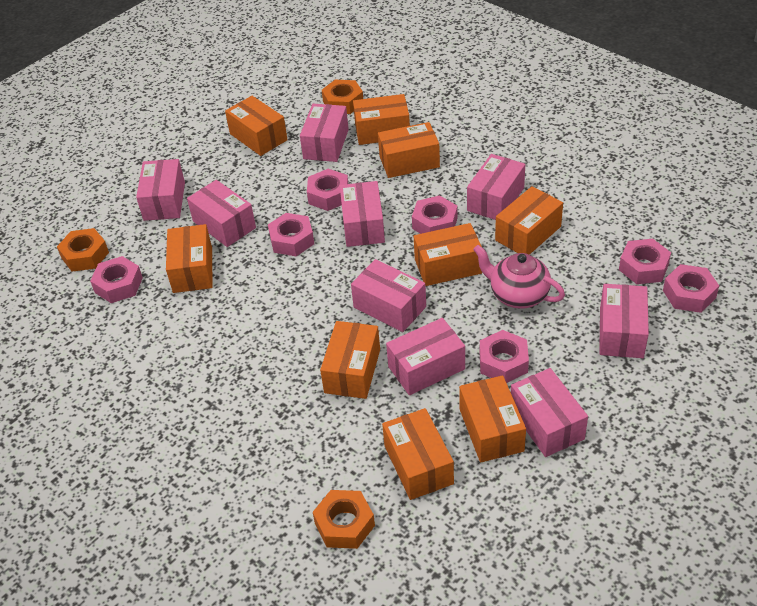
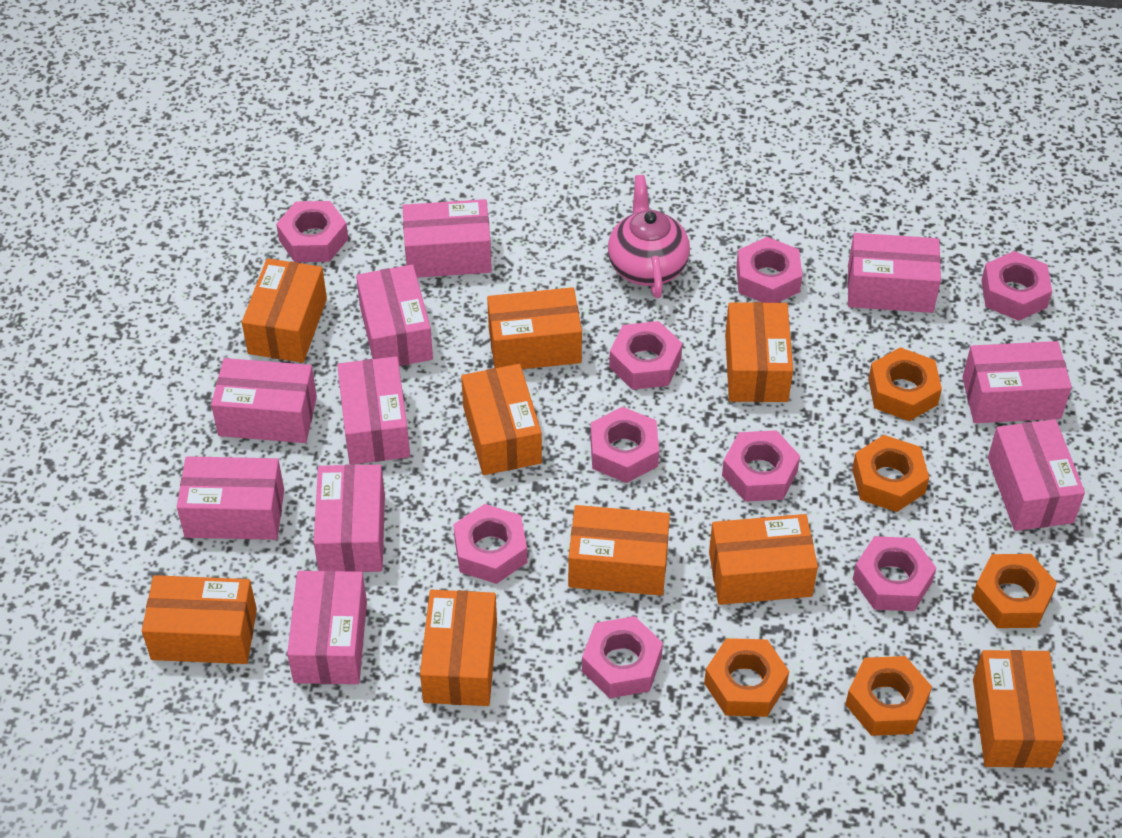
orange nut: [57,228,109,272] [313,490,375,549] [322,80,363,114] = 3 -> [704,638,789,717] [845,656,932,736] [852,435,929,512] [868,347,942,421] [972,554,1057,628] = 5
pink box: [136,159,185,221] [187,180,256,247] [300,104,349,162] [340,181,385,247] [351,259,426,332] [386,318,465,395] [467,154,525,220] [511,368,588,457] [599,284,649,358] = 9 -> [177,456,284,540] [211,358,317,443] [287,571,367,684] [314,464,385,572] [337,356,410,464] [356,265,433,366] [402,199,492,278] [848,233,941,313] [962,341,1072,423] [988,419,1085,531] = 10
pink nut: [90,256,143,303] [268,213,314,256] [307,169,349,211] [412,195,458,234] [480,330,529,383] [619,239,671,284] [663,264,719,313] = 7 -> [276,201,348,262] [453,504,527,584] [582,616,663,698] [590,407,659,483] [609,321,682,390] [722,430,800,502] [736,237,802,303] [852,536,936,611] [981,251,1052,321] = 9

